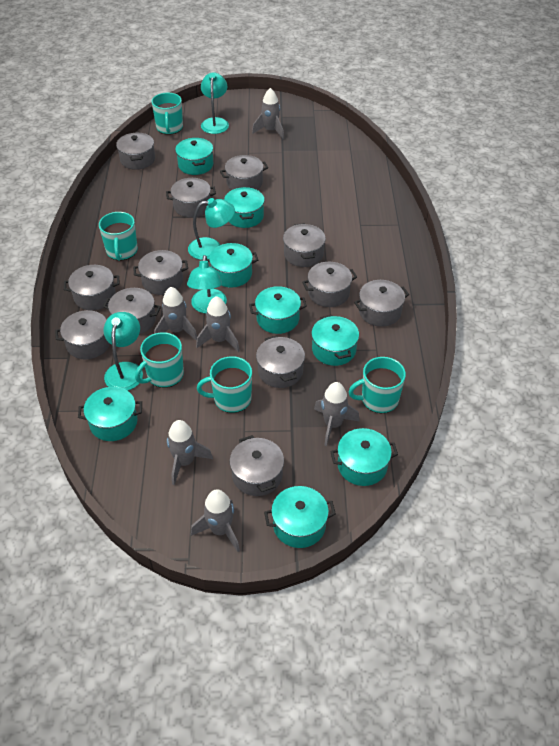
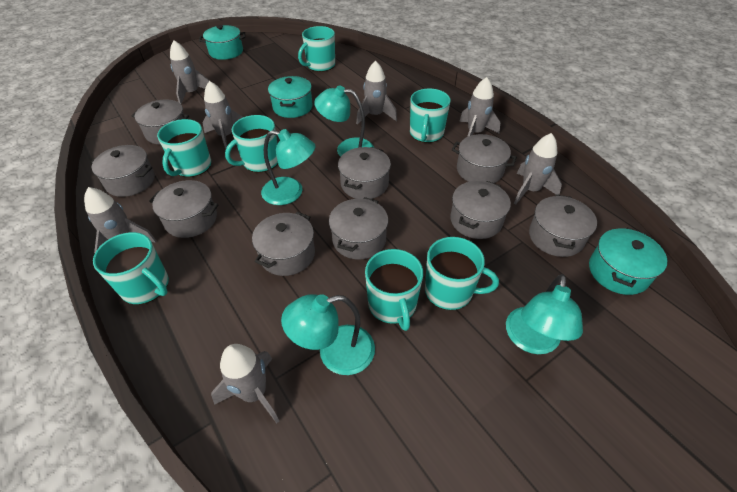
grey pot: [55,310,110,359] [64,265,120,310] [103,288,161,334] [116,133,155,170] [133,250,188,295] [166,178,216,218] [220,155,268,190] [230,435,284,496] [256,335,305,388] [283,223,326,267] [302,262,357,307] [354,280,409,327] = 12 -> [91,145,155,197] [132,99,189,145] [149,180,219,238] [252,212,315,276] [329,197,388,260] [338,147,391,199] [450,181,511,239] [452,134,517,183] [529,195,597,257] = 9
grey rocket: [154,287,197,341] [167,420,213,485] [191,489,240,552] [196,296,240,352] [252,88,284,139] [314,382,360,446] = 6 -> [84,187,156,253] [170,40,210,104] [202,81,243,150] [211,344,279,423] [356,61,397,125] [459,77,500,137] [514,133,562,205] = 7
turquoise mug: [99,212,138,261] [135,332,184,388] [151,93,183,135] [197,356,252,413] [348,357,406,413] = 5 -> [93,232,169,305] [157,119,211,177] [225,115,278,173] [298,26,335,72] [365,249,423,331] [410,88,450,143] [425,237,499,310] = 7
turquoise pot: [78,387,142,441] [175,138,213,175] [208,243,258,287] [224,187,265,228] [249,286,307,334] [264,486,336,548] [311,315,359,366] [330,428,398,486] = 8 -> [199,25,245,60] [268,76,313,118] [589,228,667,295] = 3

